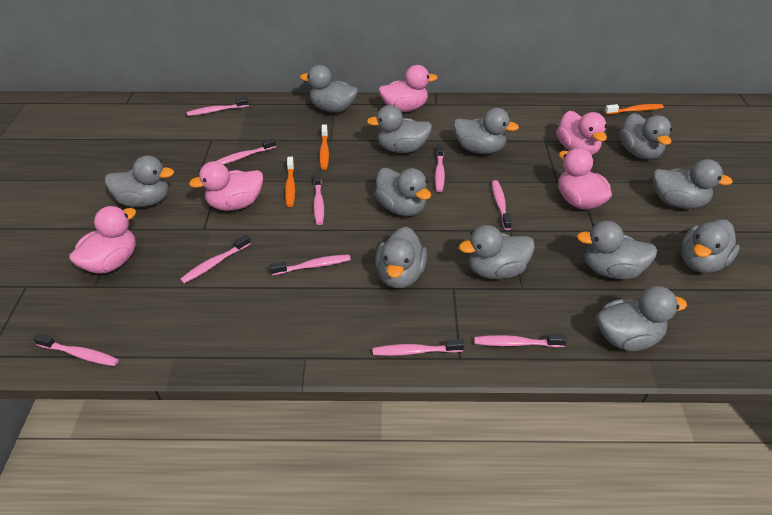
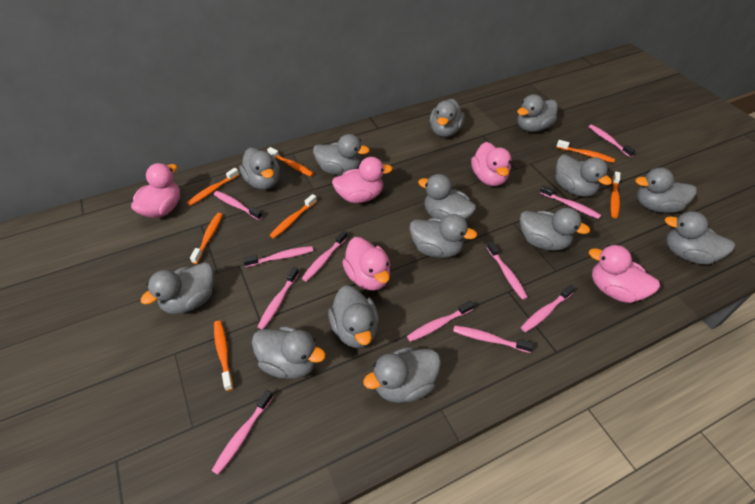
grey duck: [105,155,174,207] [300,65,358,113] [367,105,432,153] [375,168,431,216] [375,227,427,288] [454,108,519,154] [459,225,535,279] [577,221,657,279] [597,286,687,351] [619,113,672,159] [653,159,733,209] [682,219,740,273] = 12 -> [140,262,214,314] [239,148,280,190] [252,326,326,379] [313,134,370,175] [328,285,379,348] [363,347,441,403] [409,214,477,258] [418,174,476,220] [430,99,465,137] [517,94,558,132] [520,208,590,251] [555,155,612,197] [635,168,697,213] [665,211,735,264] = 14
orange toothbrush: [285,157,295,207] [319,124,329,170] [605,104,664,115] = 3 -> [187,168,239,206] [190,213,223,264] [214,321,233,391] [267,147,314,177] [269,194,317,239] [556,140,615,163] [610,172,620,218] = 7
pink toothbrush: [33,333,119,366] [180,234,251,283] [187,97,249,116] [217,138,276,165] [270,254,351,275] [314,172,324,225] [373,339,464,356] [435,144,445,192] [474,334,567,347] [492,180,512,230] = 10 -> [212,390,273,475] [214,191,262,220] [243,246,313,267] [257,267,299,329] [302,230,348,282] [407,301,474,342] [453,326,534,353] [487,241,528,300] [521,285,575,332] [540,185,601,219] [589,125,636,157] = 11

